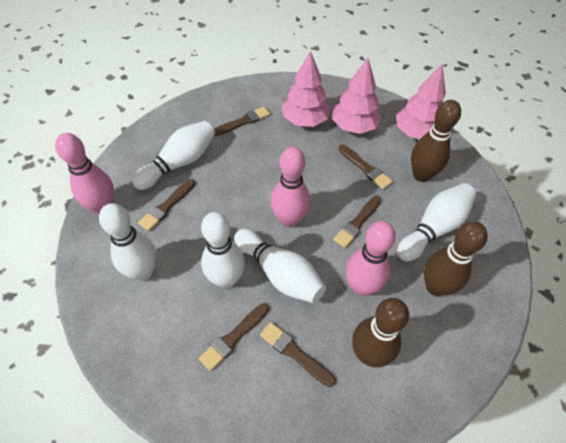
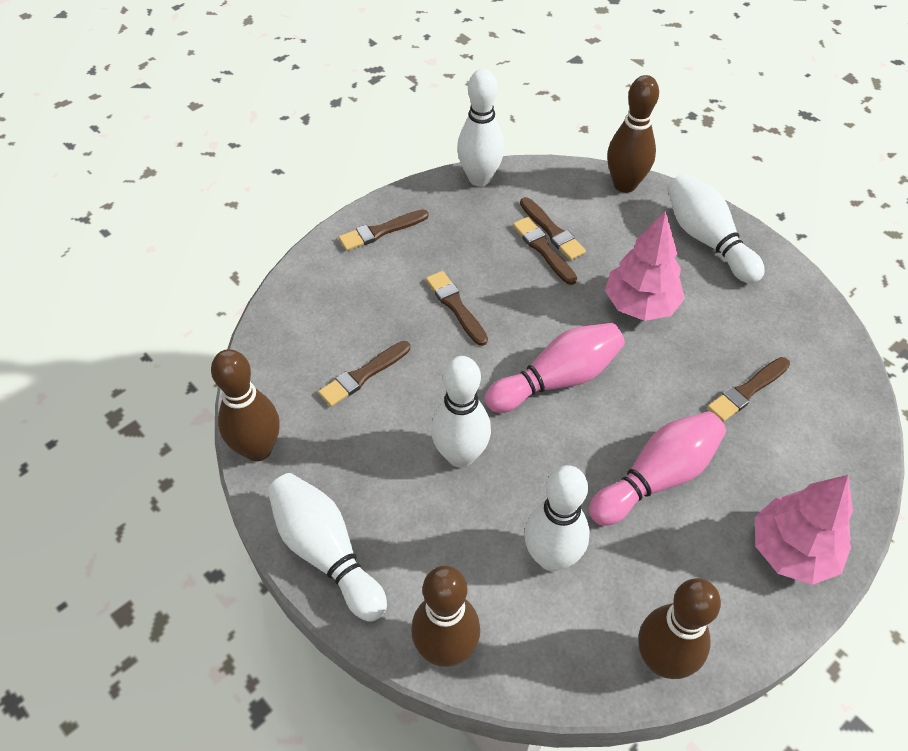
brown bowling pin: [352,298,409,367] [411,100,461,182] [424,221,488,296] = 3 -> [211,349,280,461] [411,566,480,667] [607,75,659,193] [638,578,721,679] = 4
pink bowling pin: [55,133,114,215] [271,147,310,228] [346,221,396,296] = 3 -> [485,323,625,413] [589,411,726,526] = 2
pink tree: [282,51,330,127] [332,58,381,134] [396,65,446,139] = 3 -> [605,211,685,321] [755,475,853,585] = 2

